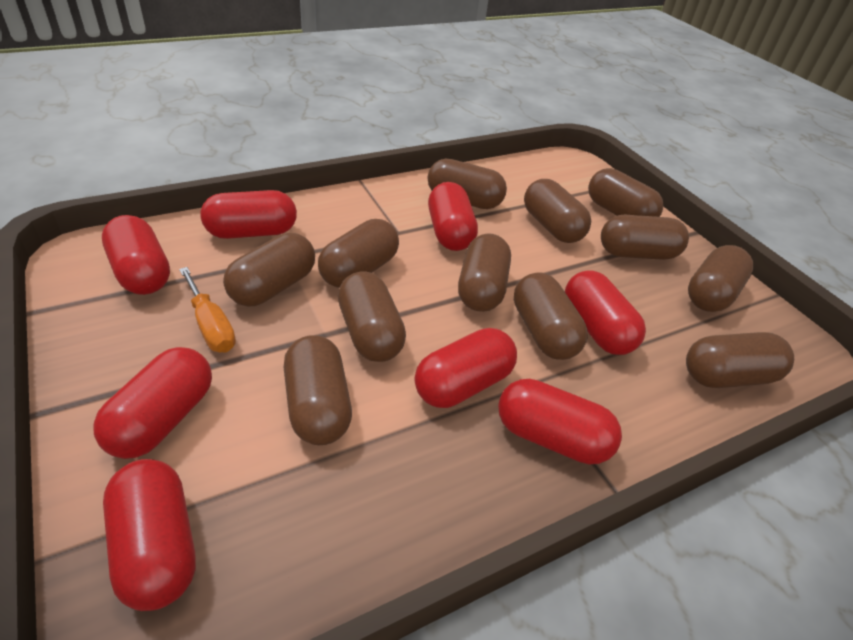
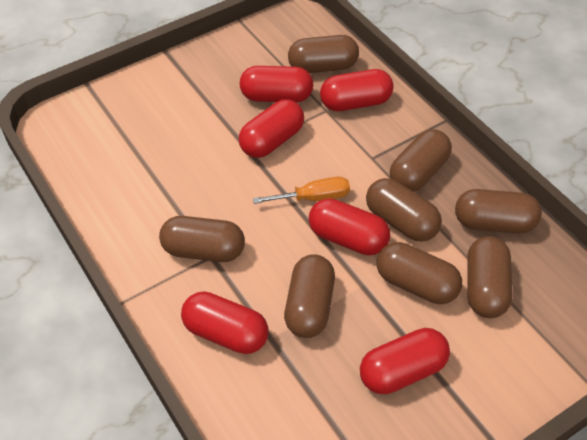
brown capsule: [223,233,315,306] [284,335,352,445] [318,219,399,288] [338,271,406,362] [428,159,507,209] [458,233,511,312] [514,273,588,360] [524,179,591,243] [588,168,664,217] [601,215,689,260] [686,332,794,388] [688,245,753,312] = 12 -> [159,216,245,262] [284,254,335,338] [288,35,359,73] [366,178,442,242] [377,242,462,304] [390,129,452,192] [455,189,542,233] [467,236,513,318] = 8
red capsule: [93,347,212,459] [102,215,170,295] [103,459,196,611] [201,190,297,239] [415,328,517,408] [428,182,478,251] [498,379,622,464] [565,270,646,355] = 8 -> [181,291,269,354] [239,99,304,158] [240,66,313,102] [309,198,390,255] [320,69,394,111] [360,328,450,394] = 6

